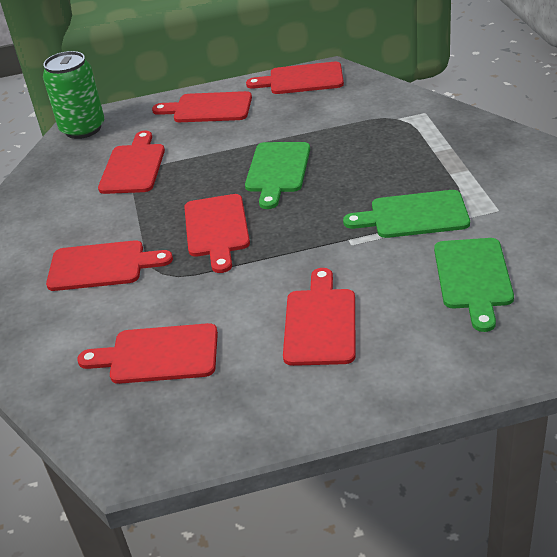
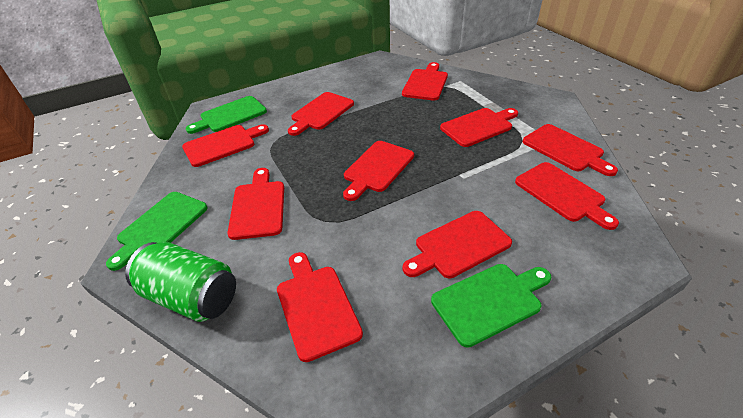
red cutting board: [46,240,173,291] [77,323,218,384] [98,131,165,194] [152,91,252,122] [184,194,250,273] [246,62,344,94] [283,268,356,366] = 7 -> [182,124,269,167] [228,168,284,240] [277,252,363,362] [288,92,354,136] [343,141,414,201] [402,62,448,101] [403,211,512,278] [440,108,518,147] [515,162,619,230] [523,124,618,176] = 10

